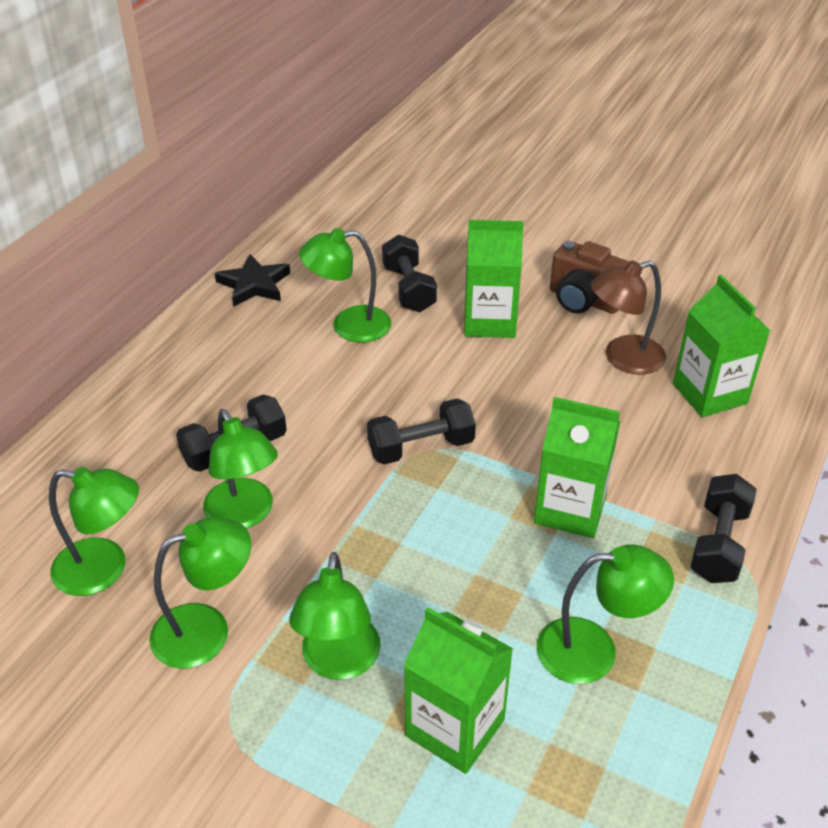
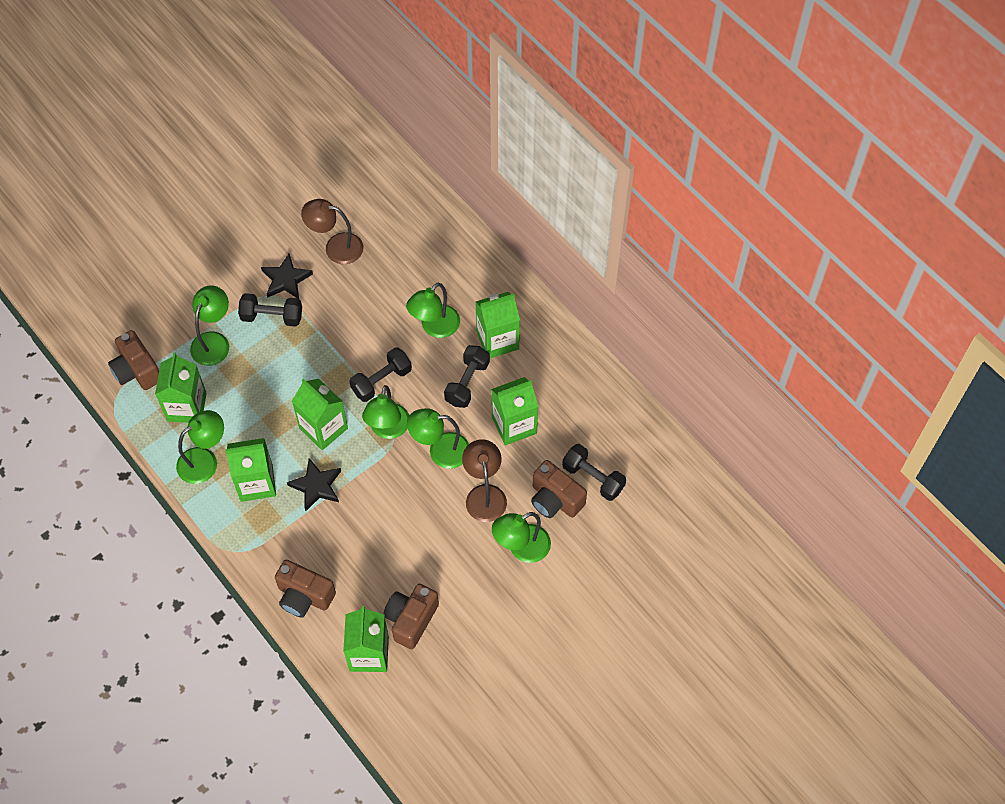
black star: [215,254,290,306] = 1 -> [261,254,313,299] [287,458,341,511] = 2
brown camera: [550,241,630,314] = 1 -> [108,330,159,390] [275,560,336,617] [383,584,439,649] [531,460,587,518] = 4
brown lamp: [591,260,666,374] = 1 -> [301,199,363,264] [462,439,507,522] = 2
green carton: [404,607,513,774] [464,220,524,338] [534,397,620,538] [673,275,770,417] = 4 -> [155,352,207,423] [225,438,276,502] [292,379,348,450] [343,606,389,672] [476,292,520,358] [491,377,539,445] = 6

